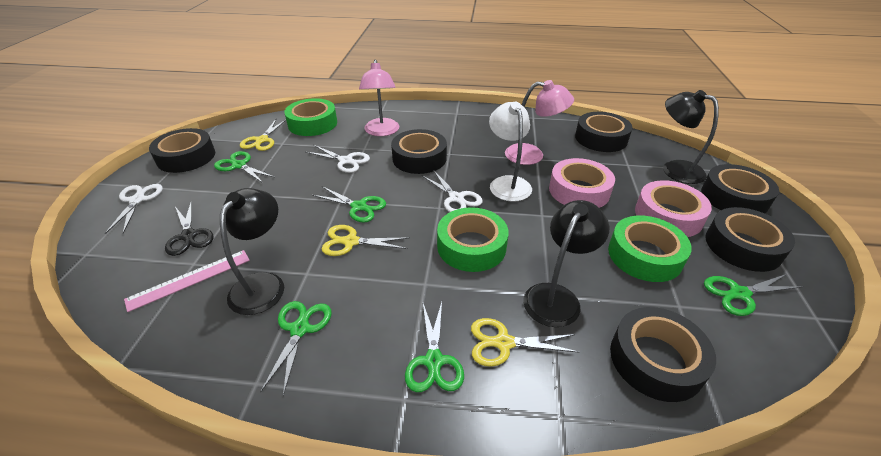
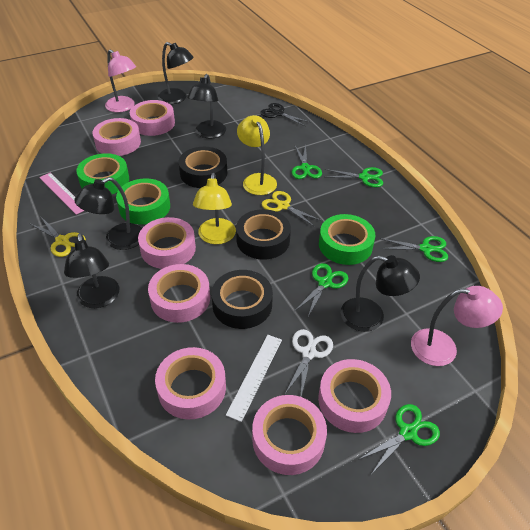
black lamp: [220,188,284,315] [523,200,610,327] [663,90,719,184] = 3 -> [64,233,119,308] [74,177,142,250] [158,42,194,104] [187,74,226,139] [341,255,420,332] = 5
black tape: [149,128,215,173] [391,129,447,174] [575,112,633,152] [610,307,716,402] [701,164,779,213] [705,207,795,272] = 6 -> [179,147,227,188] [211,270,273,329] [236,209,291,260] = 3
pink tape: [549,158,615,208] [635,180,712,237] = 2 -> [92,118,141,156] [130,100,175,136] [138,217,196,269] [148,264,210,323] [155,347,226,419] [252,395,327,475] [318,359,391,433] = 7
white lamp: [489,102,532,202] = 1 -> none = 0
white ruler: none = 0 -> [226,335,282,422] = 1
white scissors: [105,184,163,234] [306,145,370,173] [422,171,483,212] = 3 -> [284,329,333,397] = 1
yellow lamp: none = 0 -> [193,173,236,244] [237,115,277,195] = 2
yellow scissors: [240,119,286,151] [322,225,410,256] [471,318,580,367] = 3 -> [29,216,86,257] [262,191,322,227] = 2

